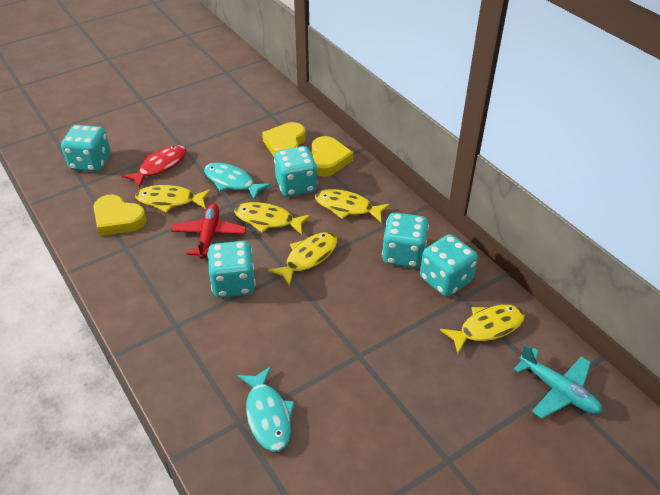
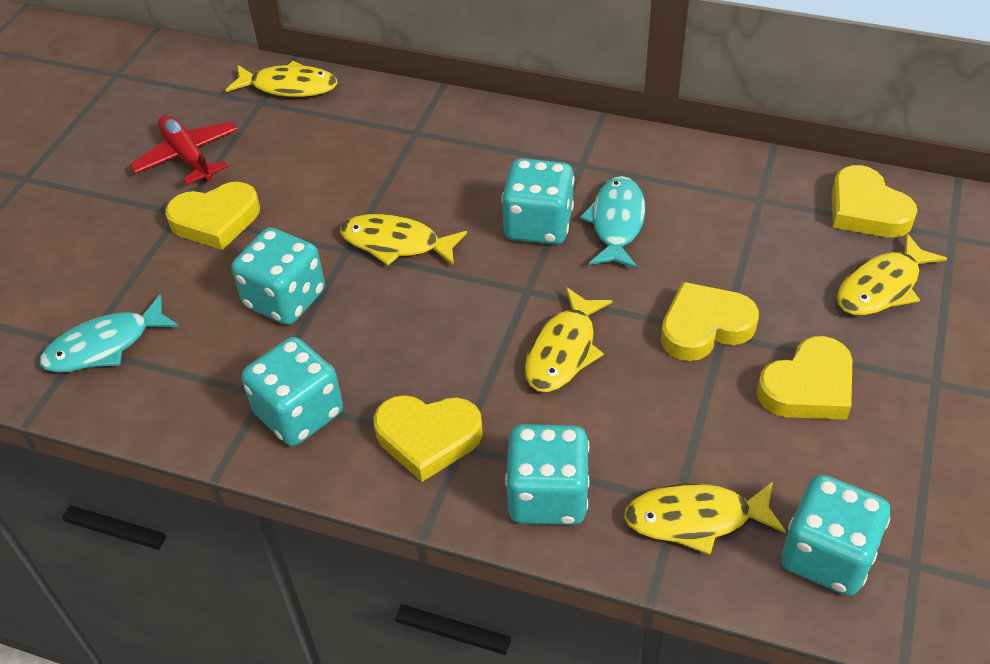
red fish: [122,145,186,188] = 1 -> none = 0
turquoise plane: [514,344,602,419] = 1 -> none = 0
yellow heart: [93,195,146,236] [262,122,306,156] [312,136,353,177] = 3 -> [165,182,260,250] [373,395,483,482] [661,282,759,361] [756,336,852,420] [832,165,918,238] = 5

